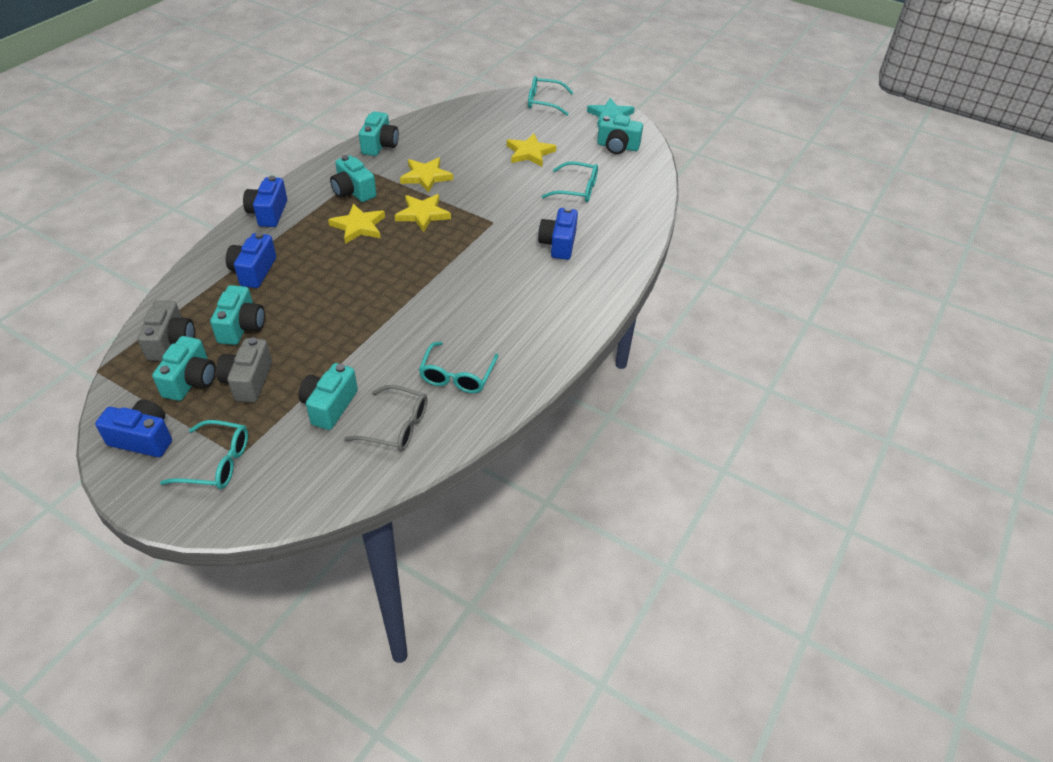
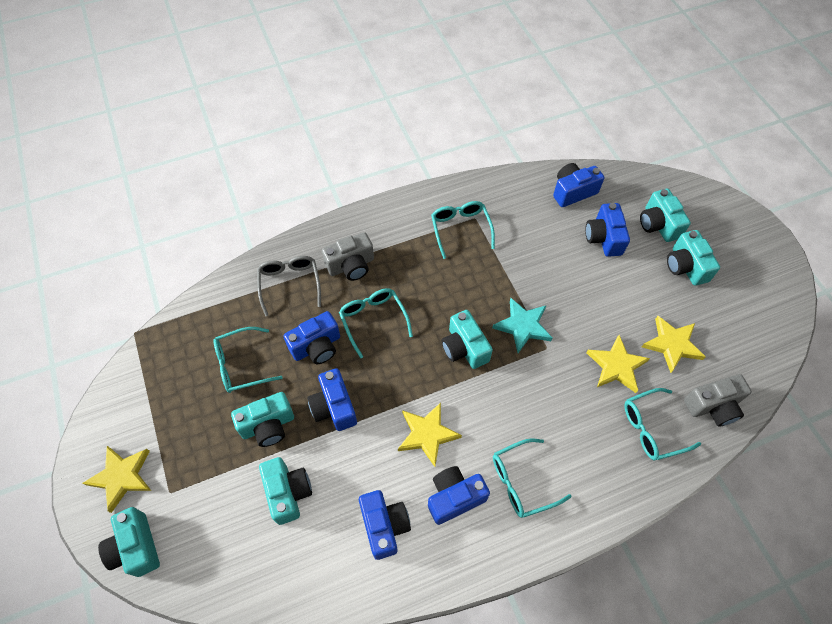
blue camera: [95,399,172,457] [226,232,276,288] [243,176,287,227] [538,207,578,260] = 4 -> [283,311,340,364] [307,368,357,431] [359,490,411,560] [428,466,490,525] [553,163,604,207] [585,203,630,257] = 6
turquoise glasses: [160,420,248,489] [419,342,499,393] [528,76,574,116] [542,162,598,202] = 4 -> [213,327,283,393] [339,288,413,358] [431,201,495,259] [493,438,572,518] [624,388,701,460] = 5

